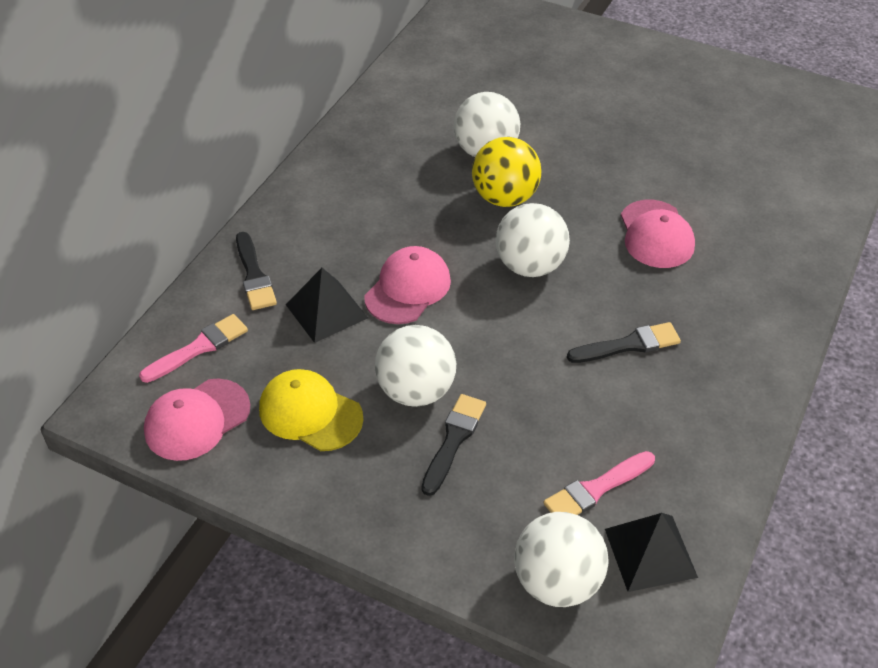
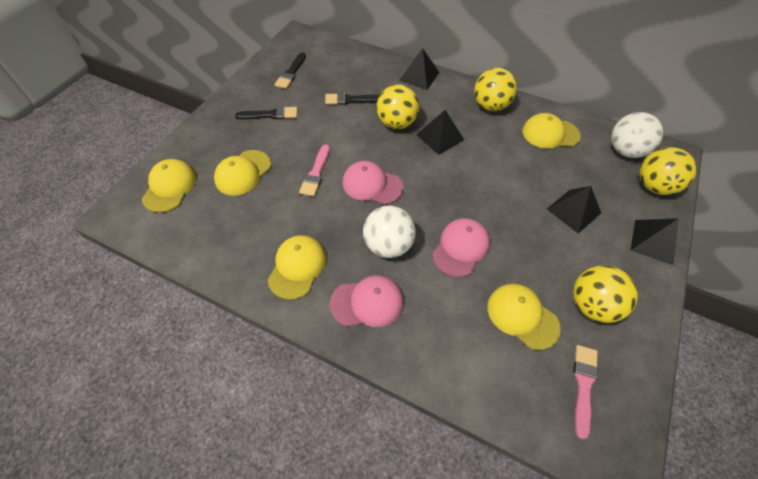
black pyramid: [286,268,368,343] [605,513,698,592] = 2 -> [399,48,440,90] [416,110,464,155] [547,186,601,234] [631,218,679,265] = 4
white ball: [375,325,456,407] [454,92,520,157] [495,203,570,277] [514,512,609,607] = 4 -> [363,205,416,258] [611,112,663,158] = 2
yellow ball: [472,137,541,207] = 1 -> [377,84,419,129] [474,68,517,111] [573,265,638,323] [639,147,697,195] = 4
yellow cap: [259,369,363,451] = 1 -> [142,159,196,213] [214,150,271,196] [268,235,326,300] [487,284,561,350] [523,113,581,149] = 5

